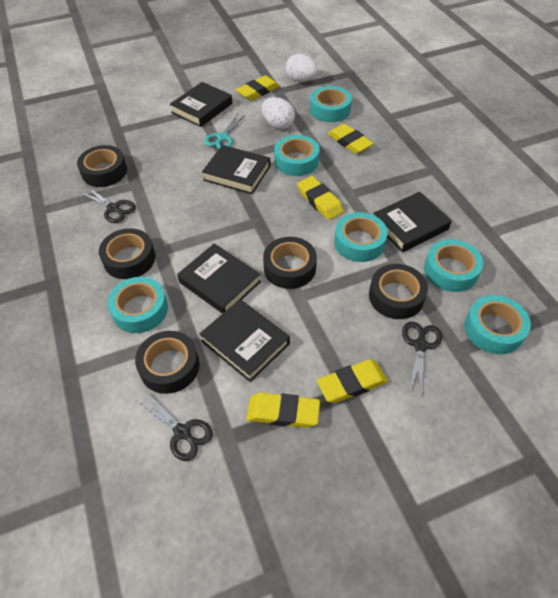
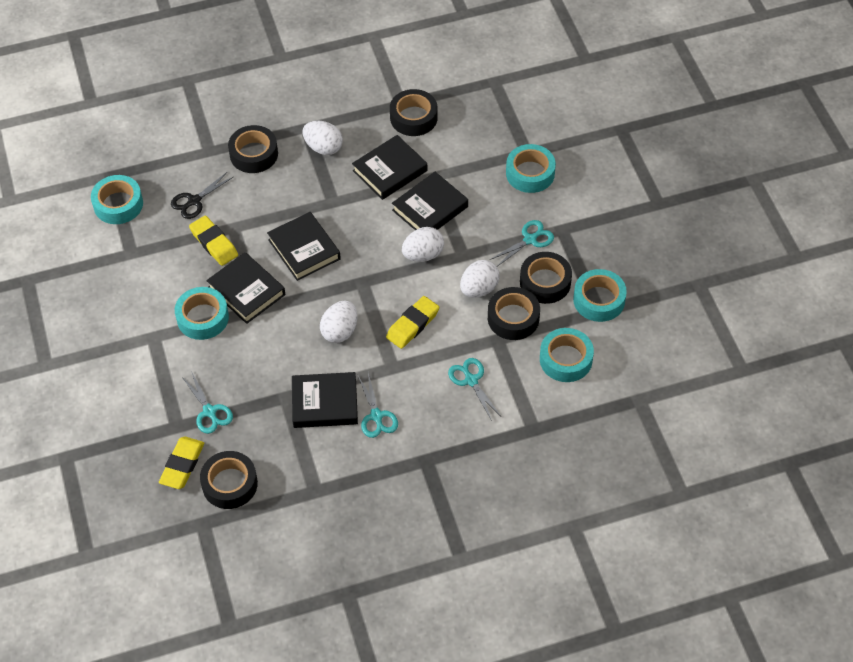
black scissors: [79,186,136,223] [137,392,213,461] [402,321,442,397] = 3 -> [171,171,233,219] = 1
turquoise scissors: [204,114,245,149] = 1 -> [182,371,233,434] [357,373,398,438] [448,358,501,421] [490,220,554,266] = 4
turquoise tape: [107,277,168,333] [274,135,319,176] [310,86,352,122] [334,212,388,262] [424,239,483,292] [464,295,531,354] = 6 -> [91,175,143,224] [175,287,229,340] [506,144,556,193] [540,328,594,382] [573,269,627,322] = 5
white egg: [262,97,295,129] [286,54,318,82] = 2 -> [303,121,343,155] [320,301,357,343] [402,227,444,262] [460,260,500,298] = 4
yellow eraser: [236,75,280,101] [246,392,320,428] [297,176,344,220] [317,359,388,403] [328,124,374,154] = 5 -> [159,437,204,489] [189,215,238,266] [386,296,439,349] = 3

